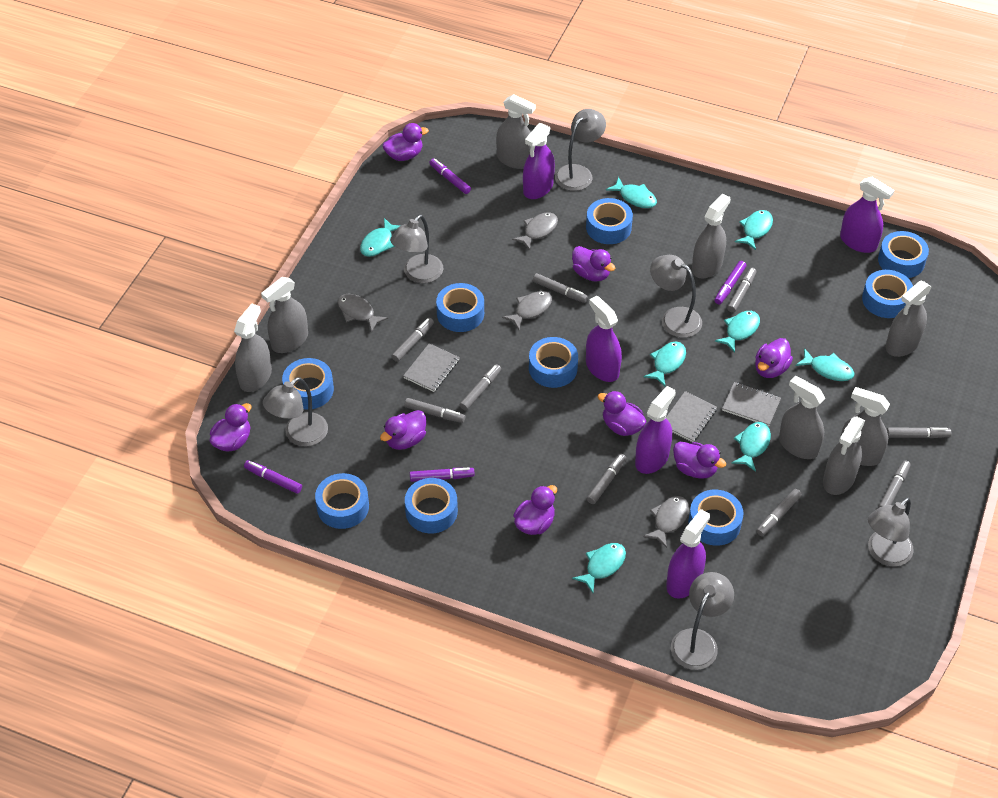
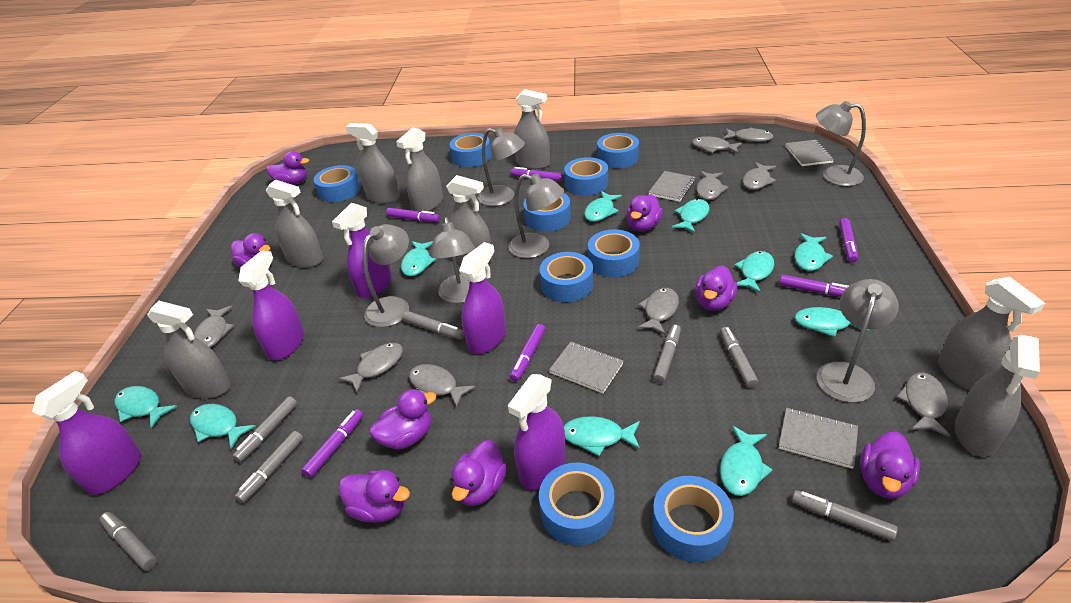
grey fish: [338,294,388,332] [502,291,552,330] [512,212,558,250] [643,496,689,548] = 4 -> [194,306,234,348] [338,343,403,392] [409,364,476,408] [637,288,679,335] [692,136,742,154] [696,171,729,200] [723,127,774,142] [742,162,776,190] [897,373,950,437] = 9
grey marker: [392,318,434,362] [405,398,465,423] [460,364,501,410] [533,273,588,303] [587,454,626,504] [727,268,756,313] [756,489,802,536] [878,460,911,508] [887,427,951,438] = 9 -> [99,512,157,571] [233,396,297,462] [235,431,303,503] [403,311,464,340] [653,324,681,383] [720,327,758,388] [792,490,898,541] = 7
grey notebook: [403,343,460,392] [666,391,717,442] [722,382,781,426] = 3 -> [549,342,623,393] [648,171,696,202] [779,408,858,469] [785,140,834,166] = 4
purple marker: [244,460,302,494] [410,467,475,482] [429,158,471,194] [714,261,746,304] = 4 -> [301,409,363,478] [386,208,440,222] [510,324,546,381] [511,167,563,182] [779,275,848,297] [839,218,858,263] = 6
turquoise fish: [360,218,400,257] [572,543,626,593] [606,177,657,208] [644,342,686,386] [715,311,760,353] [732,422,771,472] [735,210,773,250] [796,348,854,381] = 8 -> [115,386,177,428] [190,404,256,449] [401,241,436,276] [564,416,640,456] [584,191,622,222] [672,199,709,233] [720,425,773,496] [734,251,774,293] [794,233,833,271] [795,307,870,337] = 10

